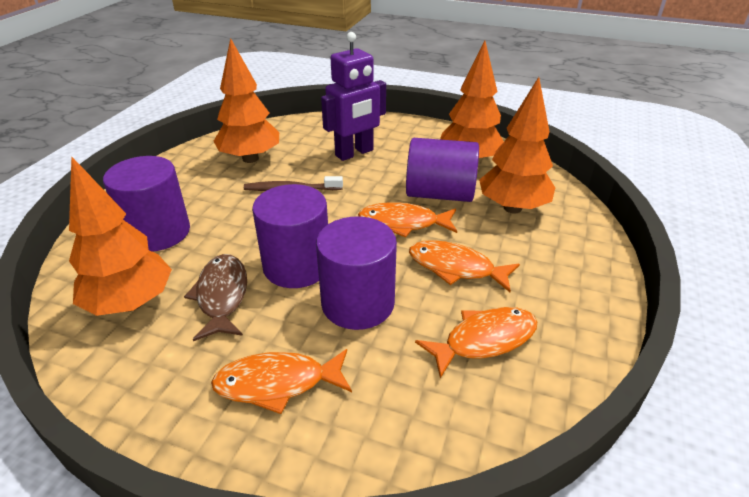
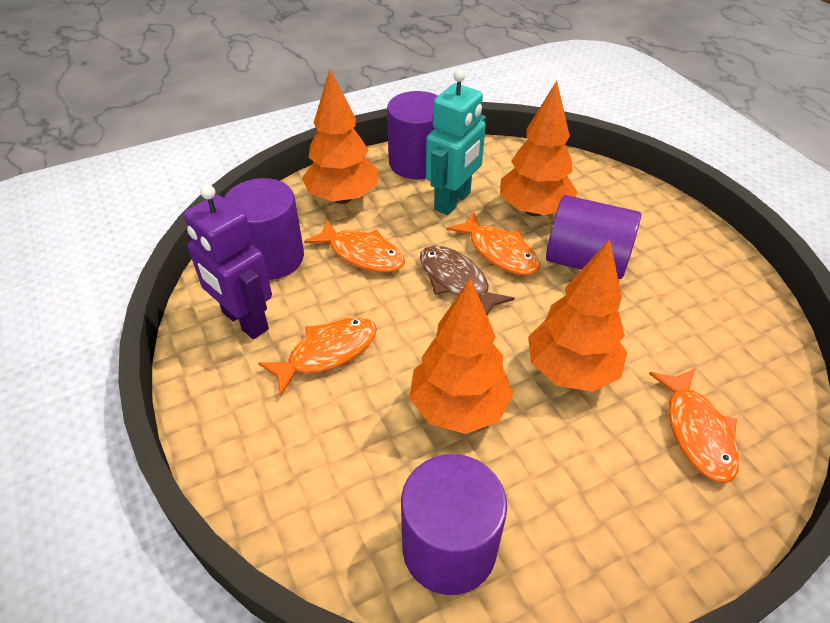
brown toothbrush: [244,176,343,191] = 1 -> none = 0
turquoise robot: none = 0 -> [426,69,486,215] = 1

